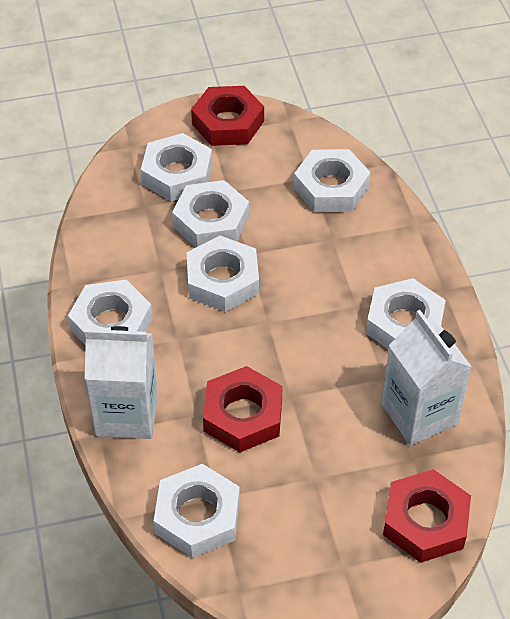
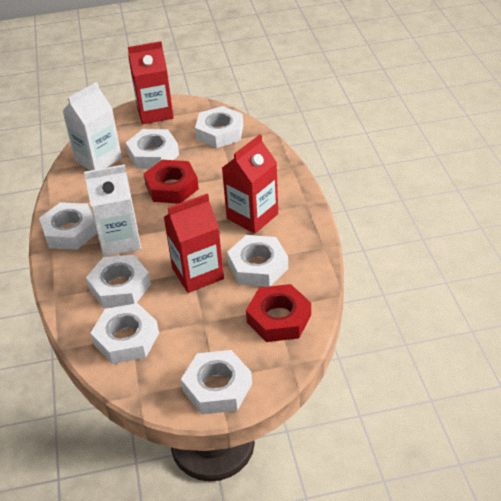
red carton: none = 0 -> [128,41,174,124] [164,194,224,293] [222,134,278,234] = 3
red nut: [191,86,264,146] [203,366,283,453] [383,469,471,563] = 3 -> [144,160,199,204] [246,284,311,342] = 2

